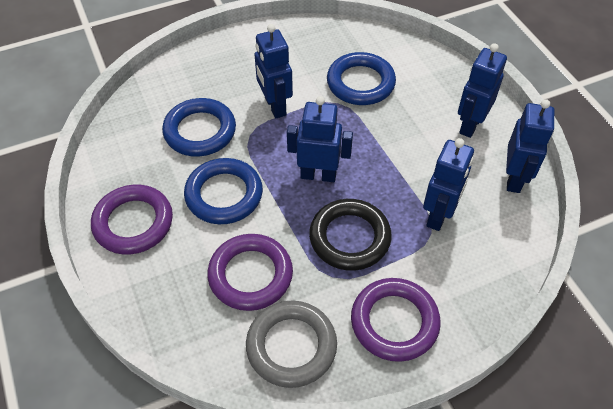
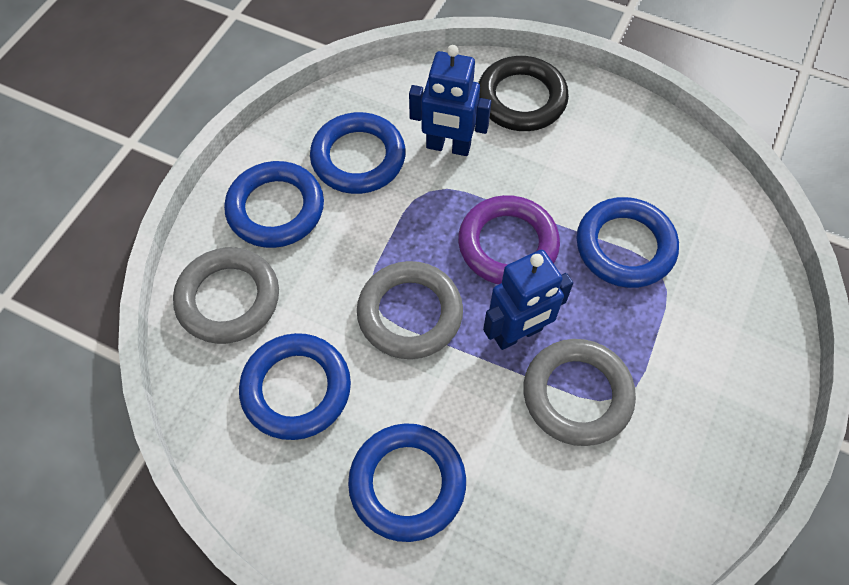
blue ring: [162,98,236,157] [184,158,263,224] [327,52,396,105] = 3 -> [224,161,324,248] [239,333,351,440] [310,112,406,194] [348,423,466,542] [577,197,679,288] = 5
blue robot: [255,24,293,119] [287,96,353,182] [423,138,474,231] [458,43,507,138] [506,99,554,193] = 5 -> [409,45,491,156] [483,250,573,350] = 2
grey ring: [246,301,337,388] = 1 -> [173,247,279,344] [357,261,463,359] [523,339,636,446] = 3
purple ring: [91,185,173,254] [207,234,293,311] [351,278,441,362] = 3 -> [458,195,560,284] = 1

